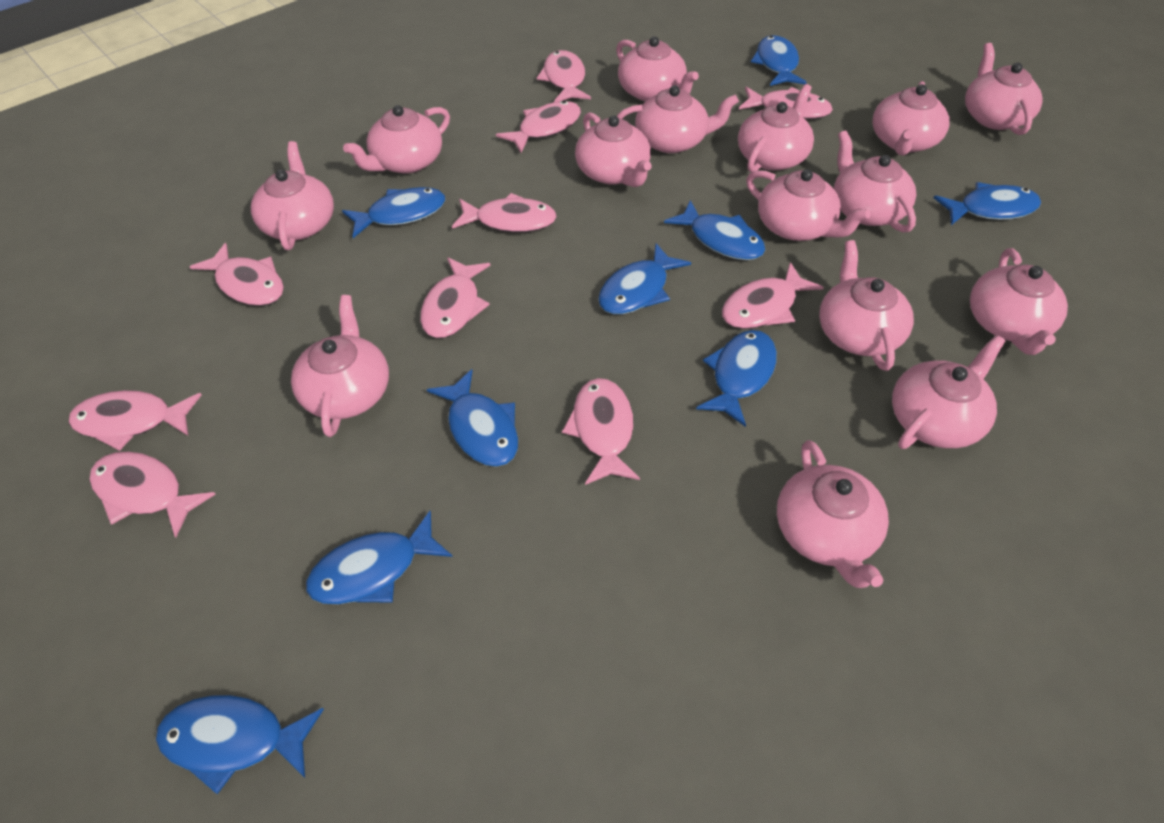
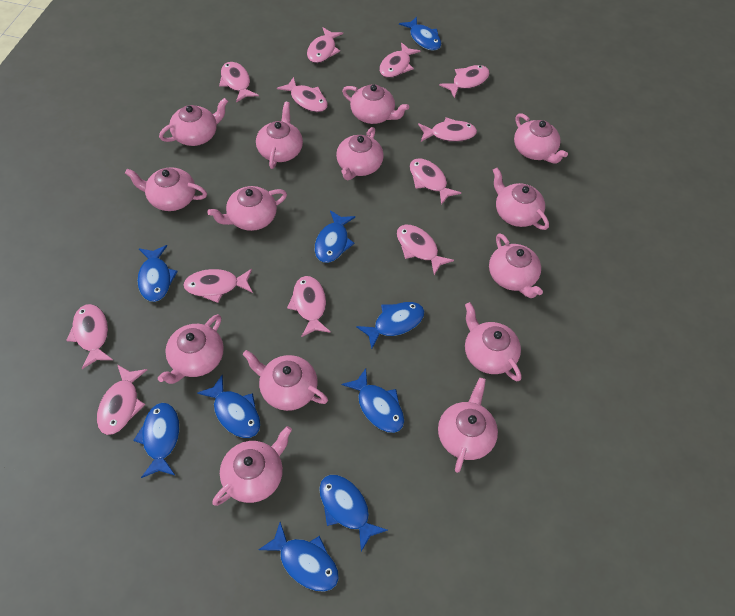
pink fish: [69,390,202,451] [89,452,215,538] [190,243,284,306] [420,257,491,338] [452,193,557,232] [496,101,581,153] [537,50,591,102] [562,378,640,485] [722,262,824,329] [739,87,833,119] = 10 -> [66,304,113,369] [97,365,147,435] [183,269,253,303] [219,62,259,103] [277,77,328,112] [287,276,331,337] [307,27,343,63] [379,42,421,78] [397,225,454,275] [409,158,461,205] [418,117,477,142] [439,65,490,98] = 12
pink teapot: [251,141,334,250] [291,295,389,437] [343,105,450,174] [575,112,651,187] [616,36,699,101] [617,85,739,153] [738,84,814,172] [746,169,870,241] [777,440,889,588] [819,240,914,371] [834,130,916,232] [872,81,950,156] [892,335,1005,449] [965,43,1043,135] [970,248,1068,355] = 15 -> [125,167,207,211] [158,314,224,384] [159,98,228,146] [207,186,287,231] [212,426,292,506] [242,350,328,411] [256,102,303,169] [336,127,384,180] [342,84,409,124] [438,377,498,473] [465,302,521,382] [489,233,543,298] [493,168,549,230] [514,113,568,164] = 14

